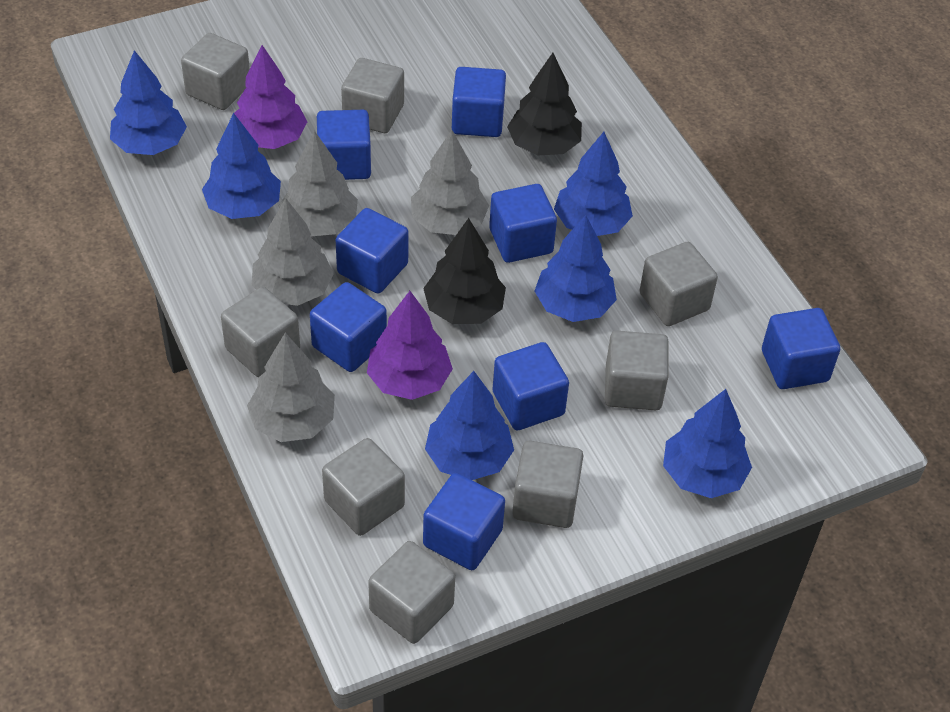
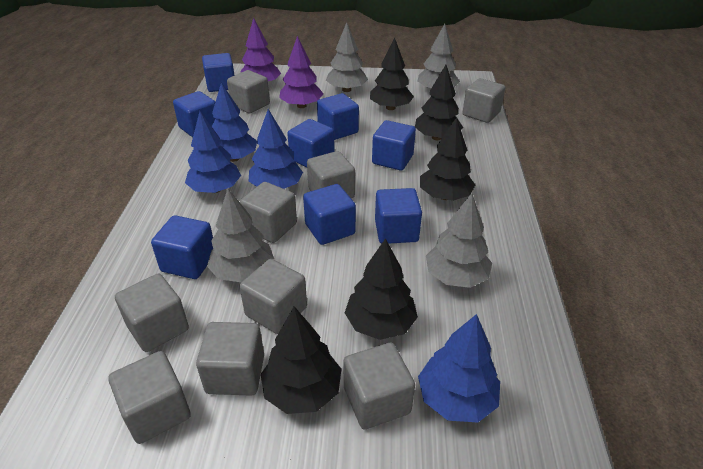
black tree: [423,218,506,324] [507,53,582,156] = 2 -> [261,306,341,414] [345,238,418,340] [370,38,414,110] [415,65,463,140] [420,117,475,201] = 5
blue tree: [110,50,187,155] [202,113,281,219] [425,371,514,480] [534,215,617,322] [554,132,633,236] [663,389,752,498] = 6 -> [185,111,241,193] [212,83,257,162] [249,109,303,189] [418,314,500,422] = 4
grey cube: [181,33,250,110] [221,287,300,377] [322,438,405,536] [341,58,404,133] [368,541,455,644] [512,441,583,528] [605,331,668,410] [640,242,718,326] = 8 -> [108,351,191,444] [115,274,189,352] [196,322,264,396] [227,70,270,114] [239,259,307,334] [240,182,297,243] [307,151,355,198] [343,343,415,429] [462,78,505,123] = 9

